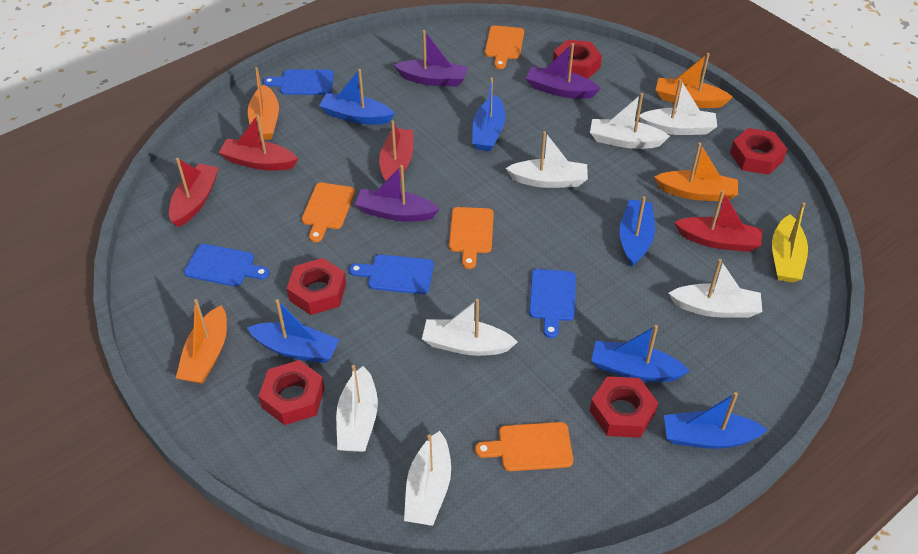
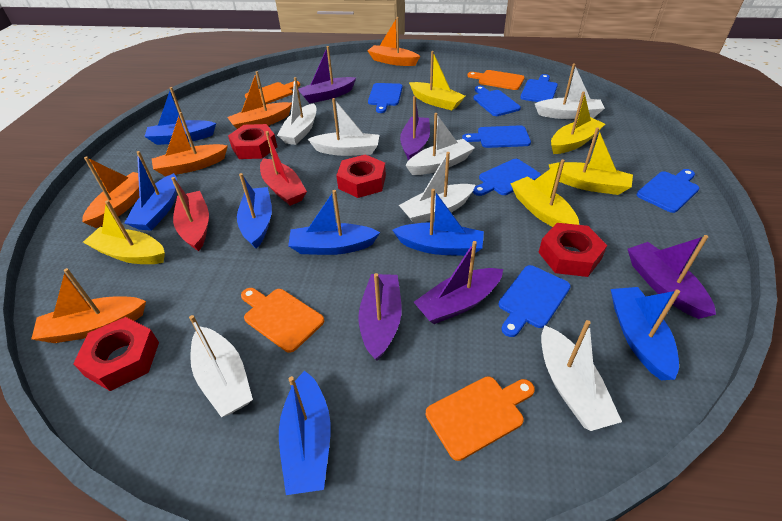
blue boat: [247,299,340,363] [319,69,395,124] [472,78,506,151] [591,325,690,382] [620,196,655,267] [664,392,768,449] = 6 -> [125,151,177,231] [144,87,216,145] [237,173,272,248] [279,370,331,495] [288,190,380,255] [392,189,484,256] [611,287,680,380] = 7
blue cutting board: [184,244,269,286] [263,69,334,95] [349,255,434,294] [529,269,576,338] = 4 -> [368,83,403,113] [462,125,531,148] [473,86,521,116] [473,159,541,196] [499,265,571,337] [520,74,558,102] [636,169,700,213] = 7
orange boat: [176,299,227,384] [248,67,279,140] [654,143,738,201] [656,53,733,108] = 4 -> [31,268,146,343] [82,157,139,228] [152,112,228,176] [227,71,292,129] [367,17,420,66] = 5
purple boat: [355,165,440,222] [394,30,468,87] [526,43,601,99] = 3 -> [298,46,356,103] [359,273,402,361] [400,96,430,160] [414,241,503,324] [628,235,716,319] = 5
red boat: [169,158,219,227] [219,114,298,170] [379,120,413,181] [674,190,762,252] = 4 -> [171,177,209,251] [260,131,307,206] = 2
red nut: [259,360,325,425] [287,258,346,315] [553,40,602,79] [590,376,658,438] [730,128,787,175] = 5 -> [73,317,159,391] [228,124,277,159] [336,154,386,198] [538,223,607,277] = 4
yellow boat: [772,202,808,282] = 1 -> [83,200,165,264] [409,51,465,110] [510,159,579,227] [549,127,633,195] [551,92,605,154] = 5

